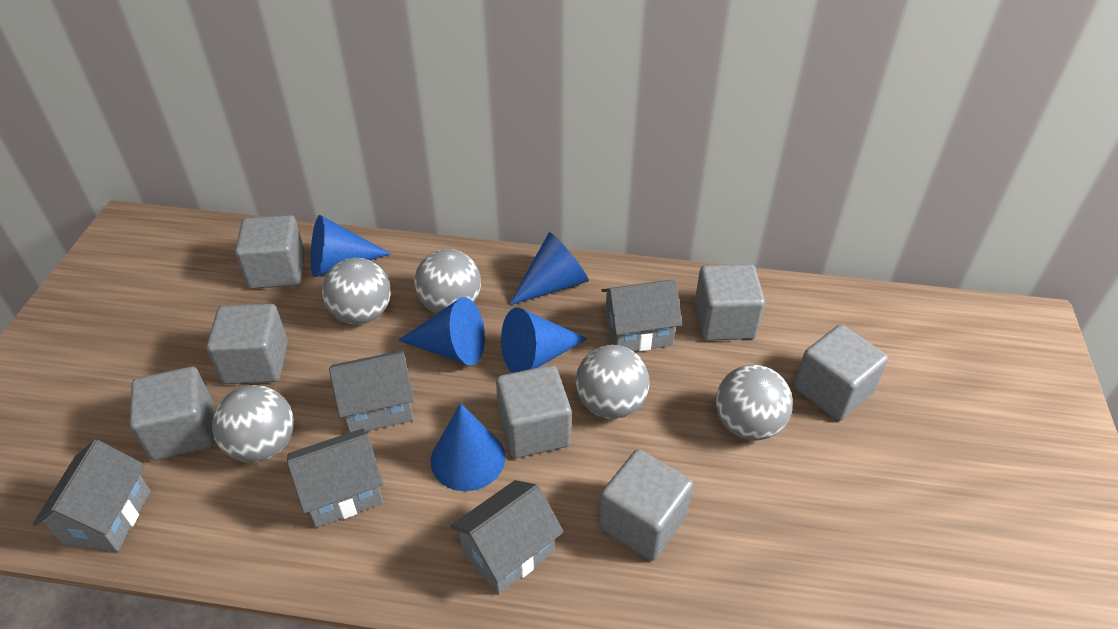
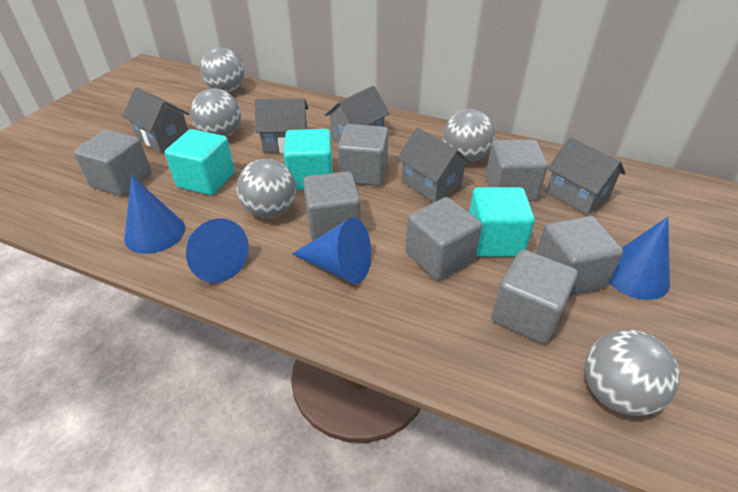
blue cone: [311,215,391,277] [398,297,485,365] [431,403,505,491] [501,307,588,373] [509,232,589,305] = 5 -> [124,175,185,254] [186,218,249,283] [292,218,371,284] [609,217,670,300] = 4
turquoise cube: none = 0 -> [165,129,235,195] [284,129,333,190] [469,187,535,257] = 3

